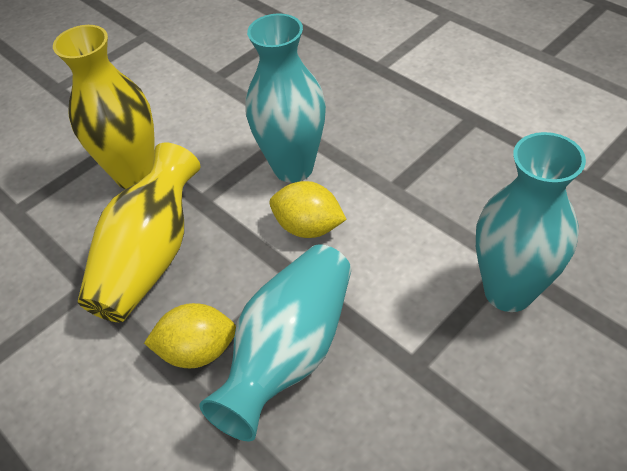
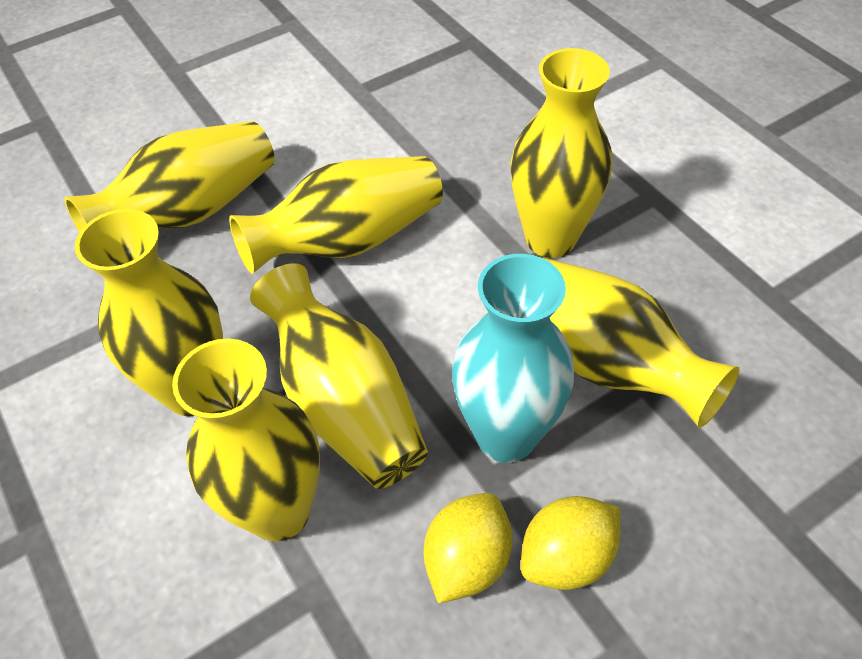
turquoise vase: [199,244,351,441] [246,13,326,183] [476,132,586,312] = 3 -> [452,254,574,463] = 1
yellow vase: [53,25,155,189] [78,143,201,322] = 2 -> [65,121,275,232] [75,209,223,416] [172,338,320,541] [229,156,443,274] [250,263,428,489] [510,48,612,258] [534,255,740,428] = 7

